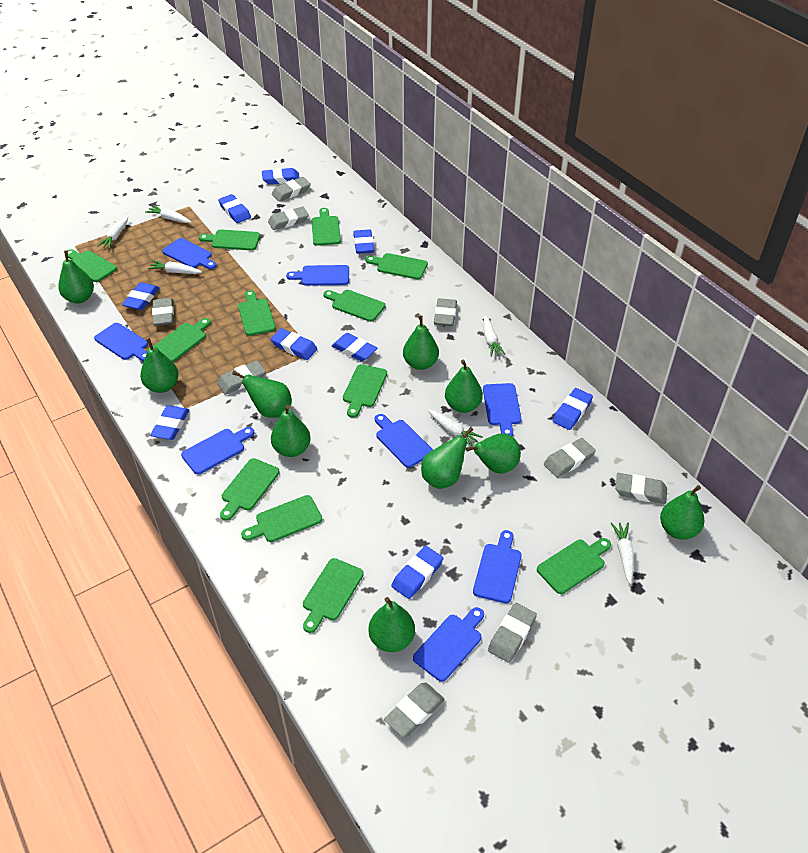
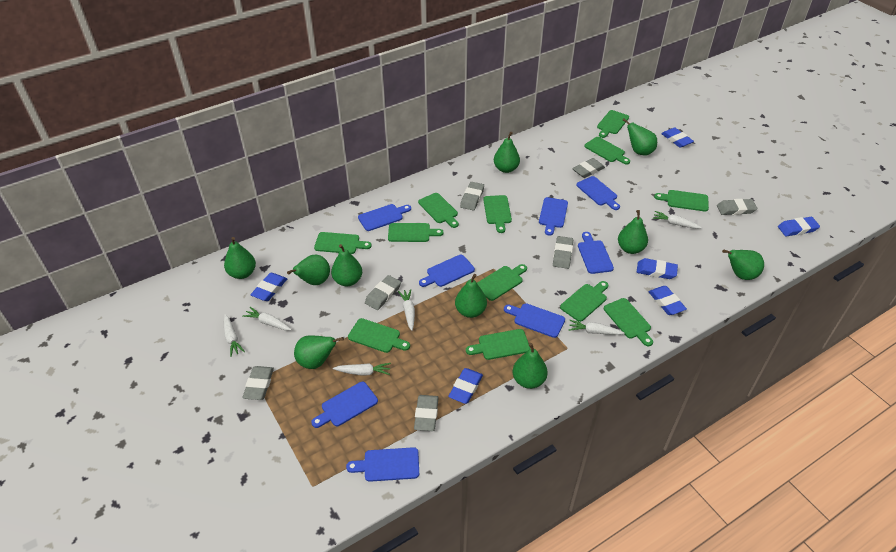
blue eraser: [122,282,159,310] [150,405,189,440] [218,194,251,223] [262,168,300,184] [270,328,318,360] [332,333,377,362] [353,229,374,254] [391,546,443,599] [552,388,593,430] = 9 -> [251,273,287,301] [448,368,483,404] [637,258,678,279] [648,286,687,315] [661,128,694,148] [778,217,820,236] = 6
grey eraser: [152,298,174,326] [217,360,266,395] [268,207,309,230] [272,177,311,202] [384,683,445,737] [434,298,457,326] [488,603,537,663] [544,438,596,478] [615,473,667,504] = 9 -> [242,366,274,400] [365,275,401,310] [414,395,439,431] [460,182,484,211] [553,236,573,269] [572,158,605,178] [717,199,757,215] = 7

